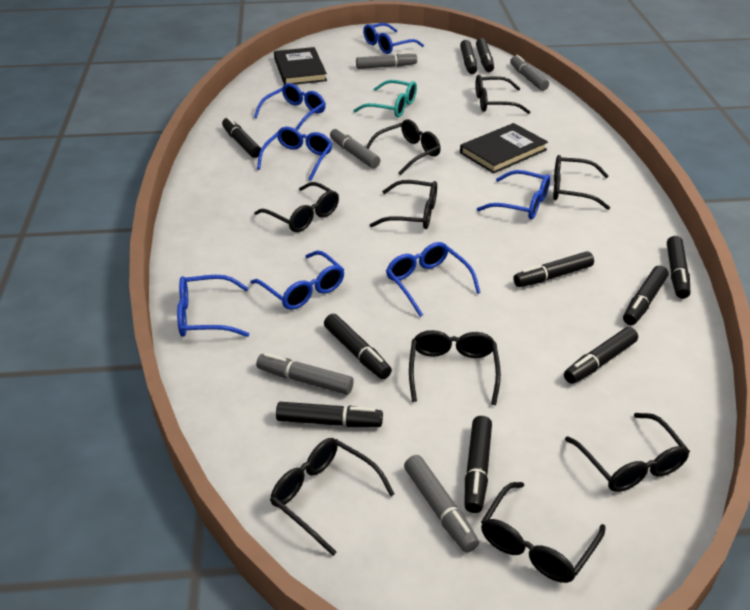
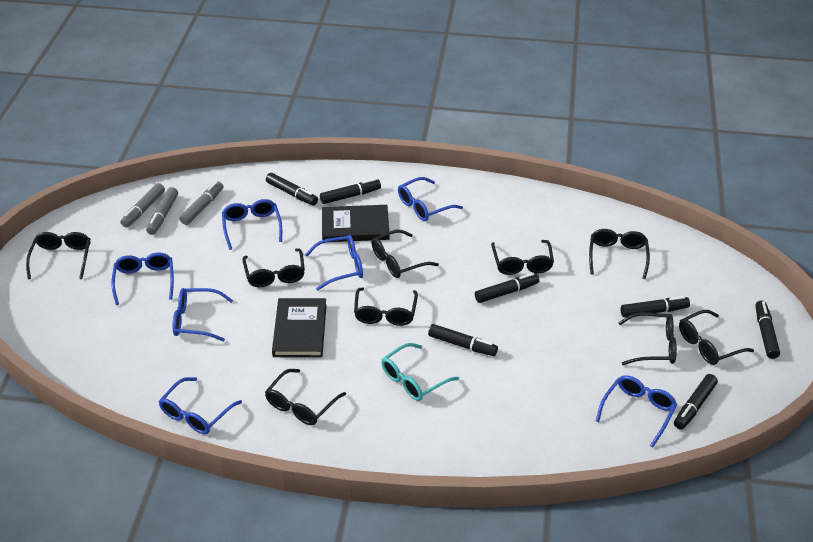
black marker: [222,117,261,158] [276,402,383,427] [324,314,392,379] [460,40,477,74] [465,416,492,513] [476,38,494,72] [513,251,594,287] [564,327,638,384] [623,265,669,325] [667,236,690,299] = 10 -> [266,173,318,205] [320,179,381,204] [428,324,498,356] [475,273,539,303] [621,296,690,318] [674,374,718,430] [755,301,780,359] = 7
grey marker: [256,353,354,395] [330,128,380,168] [356,52,417,69] [404,455,479,553] [510,55,549,91] = 5 -> [120,183,165,228] [146,187,178,235] [180,181,223,225] = 3

